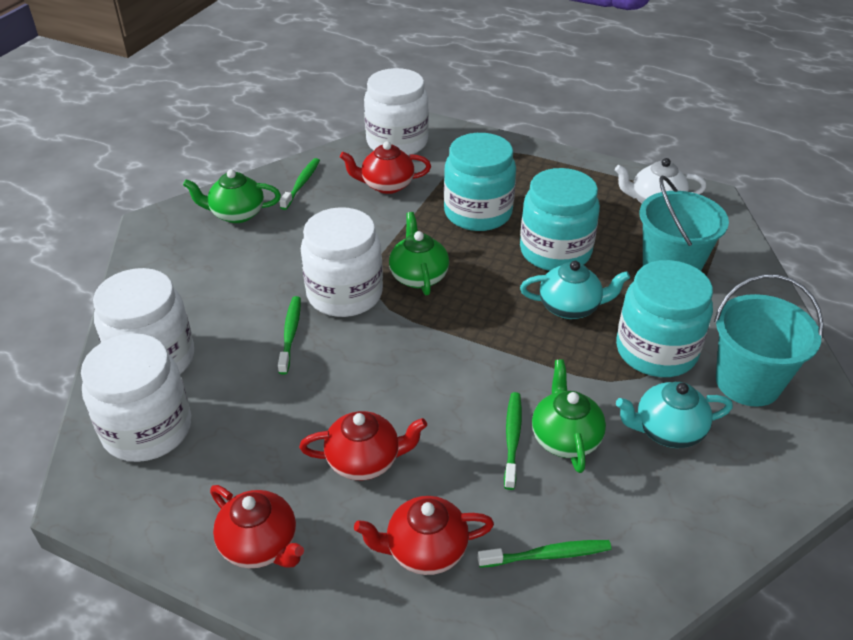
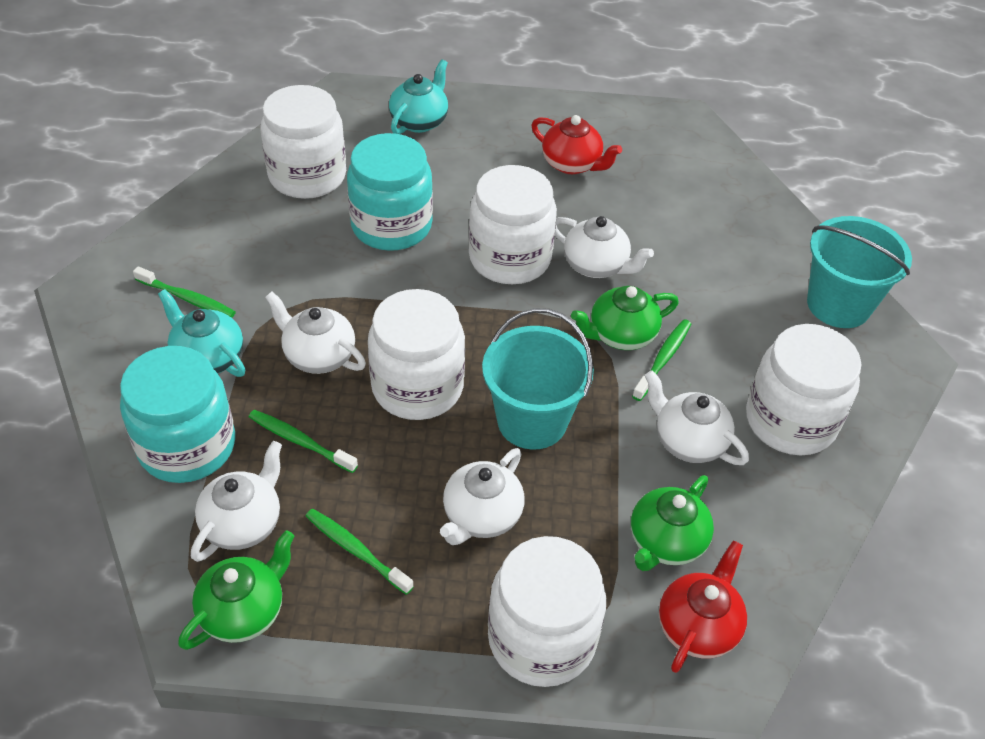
red teapot: [210,485,304,568] [299,411,427,480] [340,141,431,194] [354,496,494,575] = 4 -> [531,115,622,174] [659,540,747,673] = 2
turquoise jar: [444,133,516,231] [520,168,600,271] [616,260,713,377] = 3 -> [120,346,235,483] [347,133,433,251] = 2
white jar: [81,333,191,462] [93,268,194,374] [301,207,383,317] [364,68,429,156] = 4 -> [261,85,346,199] [368,289,465,420] [469,165,557,284] [488,536,606,687] [746,324,861,455] = 5
white teapot: [615,158,706,204] = 1 -> [191,441,282,562] [265,292,366,374] [440,448,524,545] [555,216,654,278] [645,370,749,465] = 5

